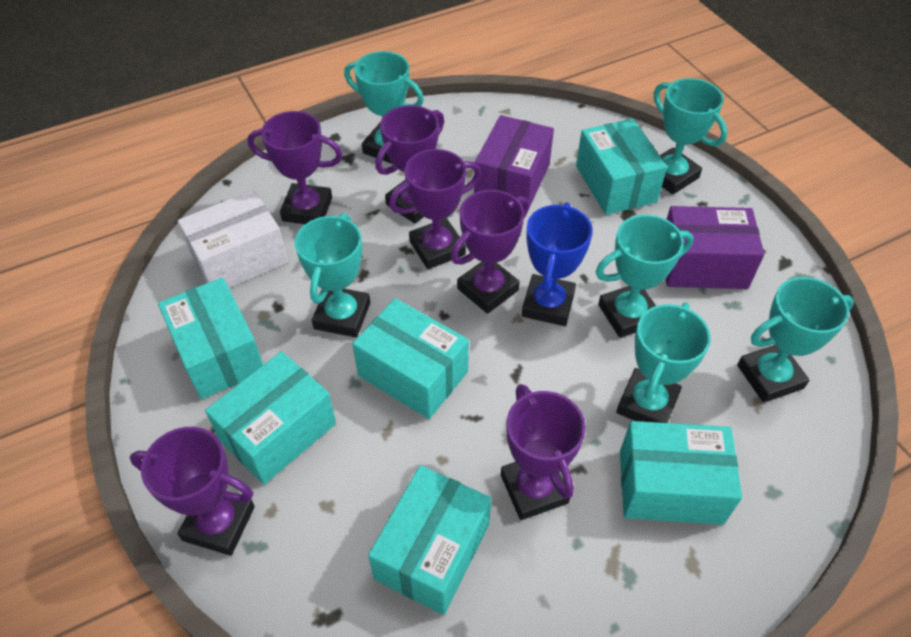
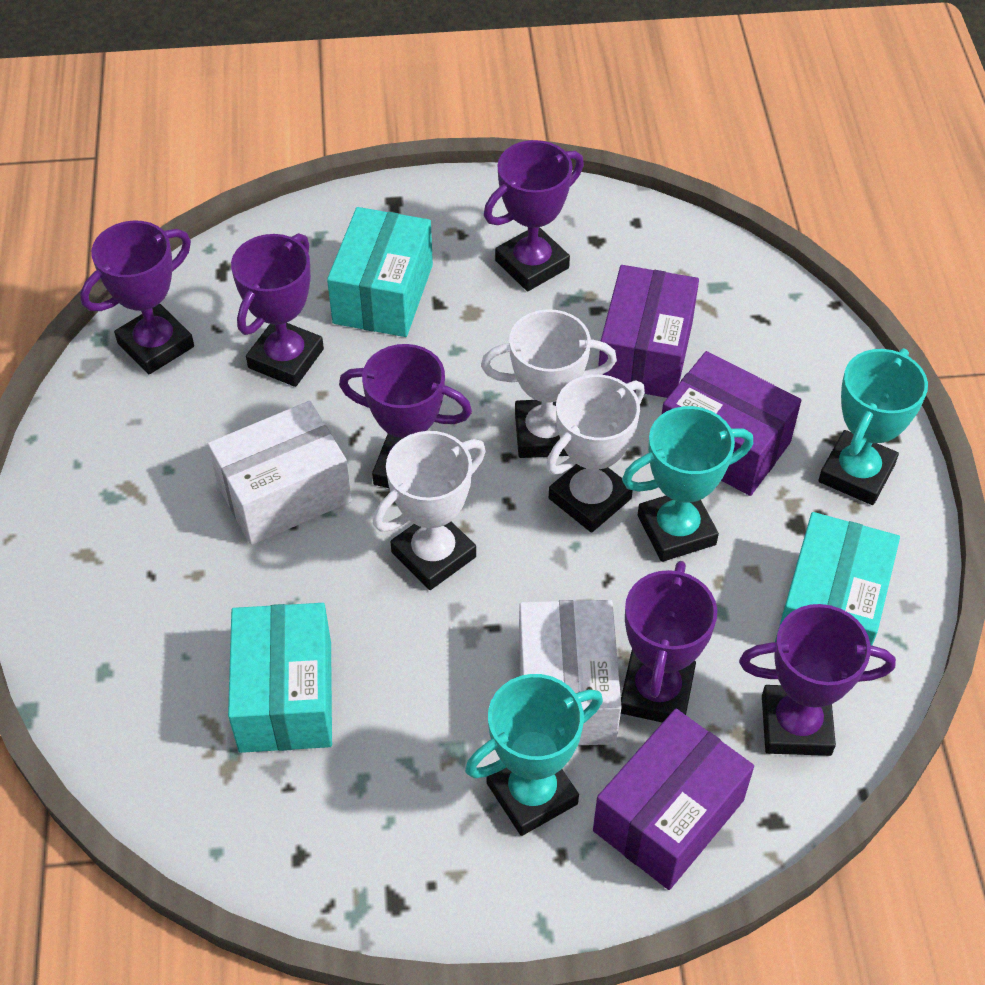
blue trophy: [522,202,593,326] = 1 -> none = 0
purple box: [474,115,554,210] [666,206,764,289] = 2 -> [593,709,754,890] [598,265,699,398] [662,351,801,496] = 3
turquoise box: [158,277,263,399] [205,351,336,485] [352,298,469,419] [368,465,491,615] [576,119,667,215] [620,421,742,525] = 6 -> [228,603,332,753] [327,207,433,337] [775,512,900,646] = 3
turquoise trophy: [295,213,370,337] [344,51,424,164] [596,215,694,338] [616,302,711,423] [654,78,728,195] [737,277,854,403] = 6 -> [465,674,603,836] [622,406,753,562] [818,348,928,505] = 3
white box: [178,190,288,288] = 1 -> [208,401,352,545] [519,600,622,745] = 2
white trophy: none = 0 -> [373,431,486,590] [481,309,617,458] [546,374,645,533] = 3

